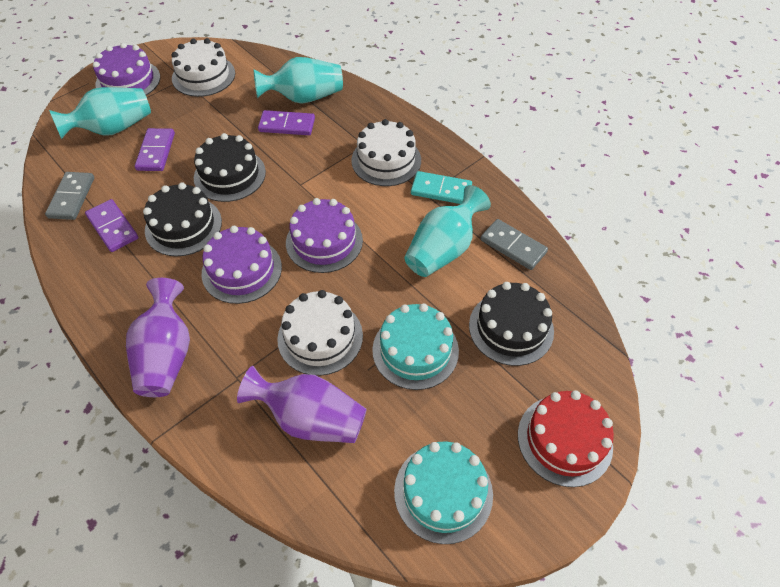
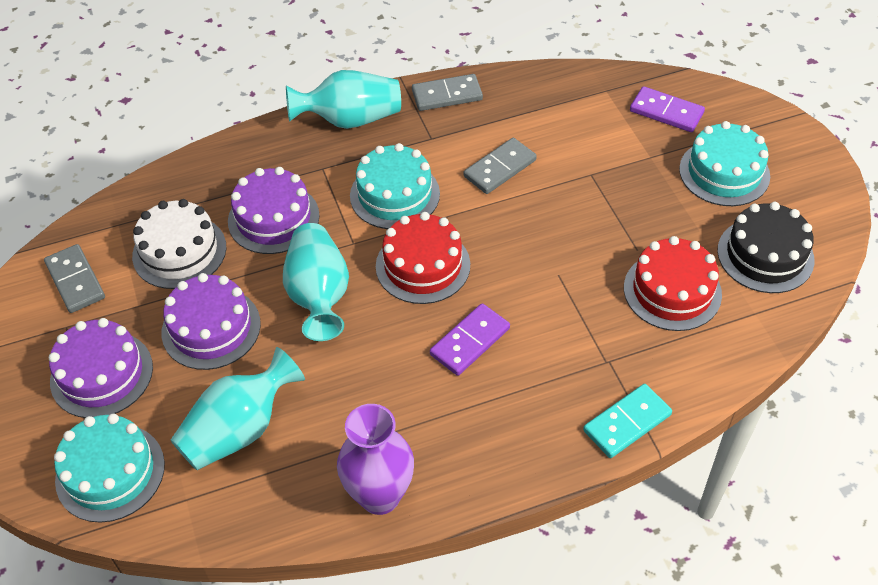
black cake: [143,183,222,256] [194,133,266,202] [469,282,554,366] = 3 -> [717,202,815,293] = 1
grey domino: [45,172,94,220] [480,219,548,270] = 2 -> [44,244,105,313] [412,74,483,111] [464,138,537,194] = 3
purple domino: [85,199,138,252] [135,128,175,171] [258,110,315,135] = 3 -> [430,303,510,376] [630,86,705,132] = 2
purple vase: [126,278,190,397] [237,366,367,443] = 2 -> [337,404,414,515] = 1
red cake: [518,390,614,487] = 1 -> [376,212,470,304] [624,236,722,331] = 2
turquoise cake: [372,303,459,390] [394,441,493,544] = 2 -> [54,414,165,523] [350,143,440,229] [679,121,770,206] = 3
white cake: [172,38,235,97] [277,290,363,376] [351,119,421,186] = 3 -> [132,199,226,289] = 1

